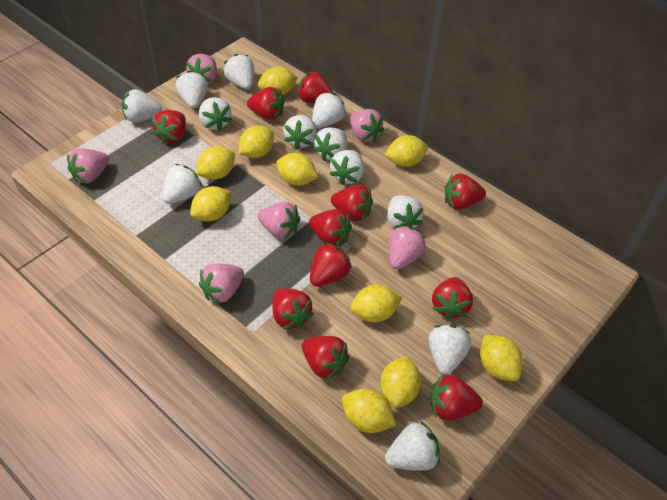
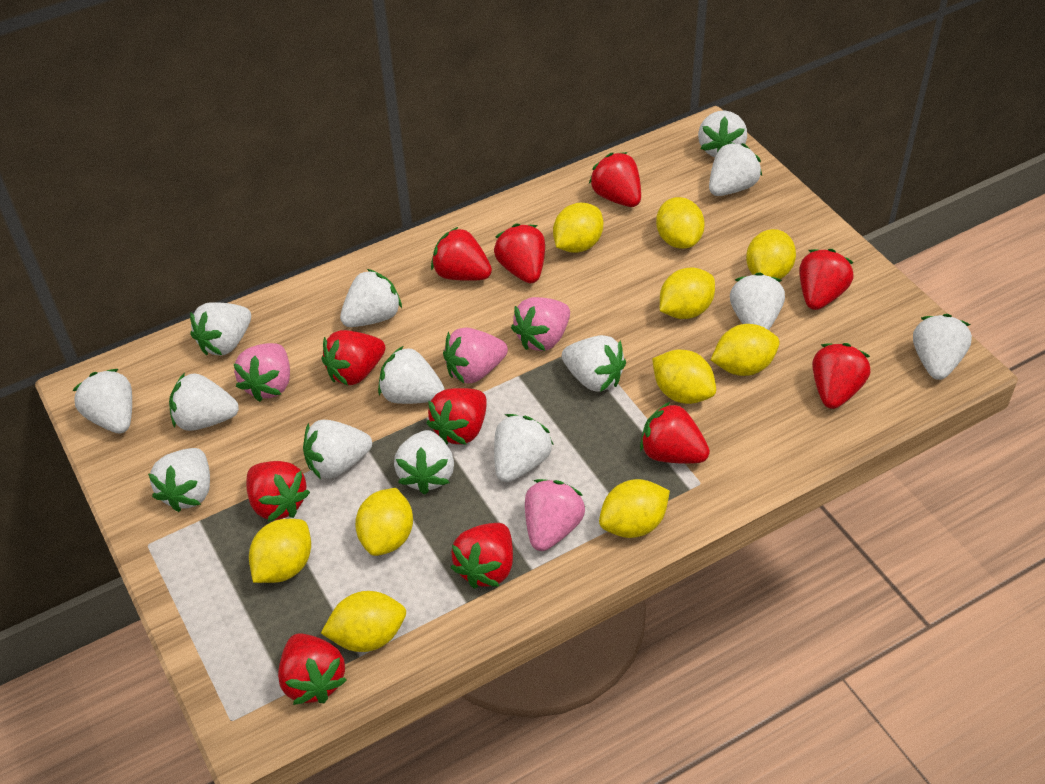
pink strawberry: [67,148,109,183] [186,54,217,84] [199,263,244,304] [257,202,300,239] [350,109,384,142] [388,225,426,269] = 6 -> [233,343,290,402] [443,327,508,383] [511,297,570,351] [525,479,585,551] = 4
white strawberry: [122,89,162,123] [162,164,203,204] [175,71,208,108] [199,97,232,131] [224,54,254,89] [283,115,317,149] [312,92,346,128] [313,127,347,162] [329,150,364,185] [385,421,440,471] [387,195,423,229] [428,325,471,375] = 12 -> [72,369,132,433] [148,448,210,512] [169,373,239,431] [190,302,251,356] [303,420,372,479] [340,269,402,327] [378,346,445,404] [394,430,454,494] [494,414,554,482] [562,335,626,392] [698,110,747,157] [709,142,762,196] [730,272,785,330] [913,314,972,380] = 14

